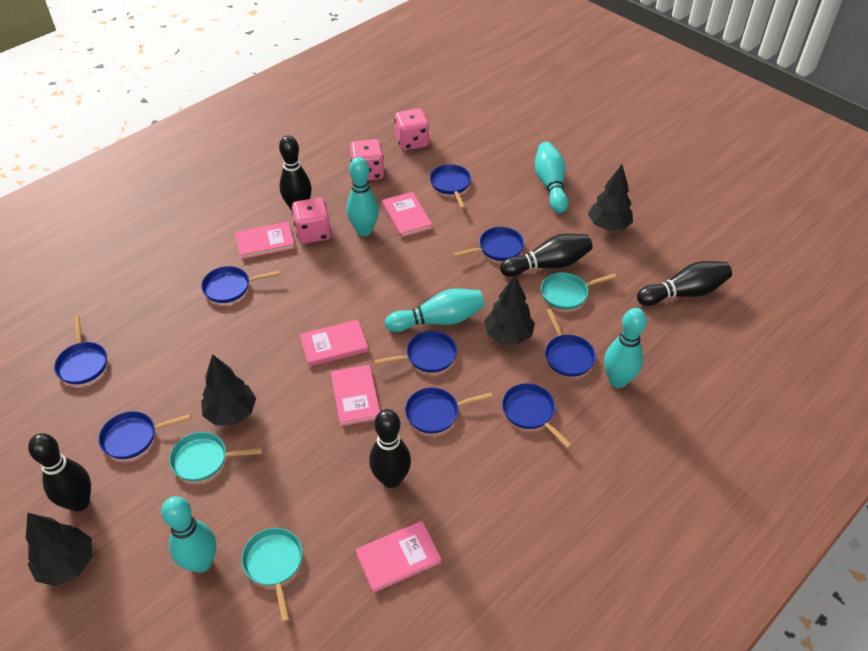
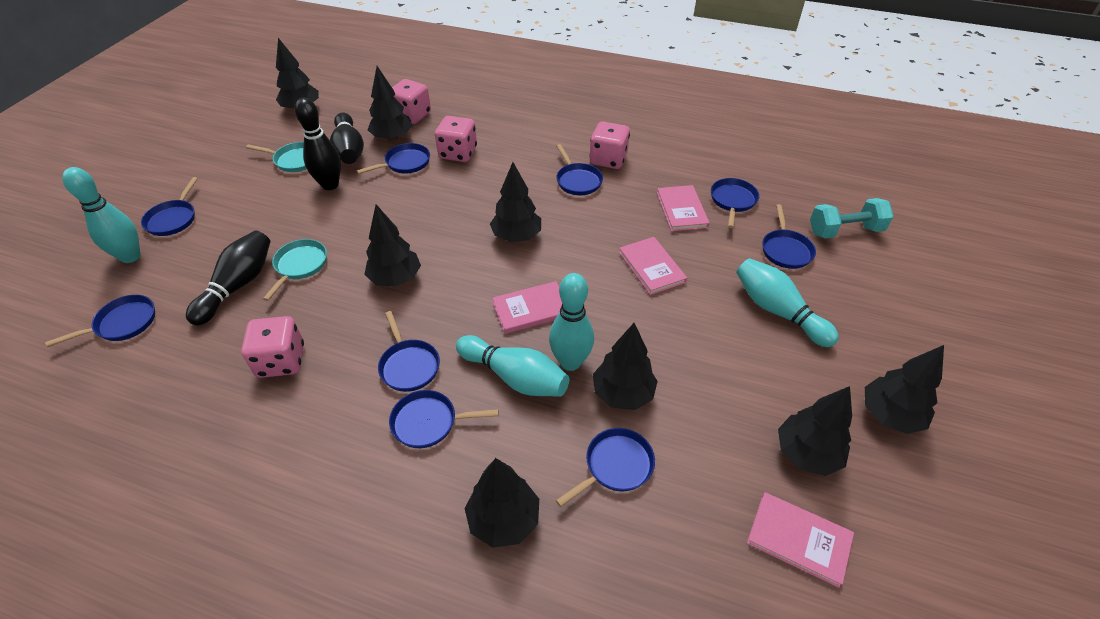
black bowling pin: [28,433,91,512] [279,135,312,211] [369,409,411,488] [500,234,593,277] [637,261,732,306] = 5 -> [186,231,270,326] [295,98,341,190] [330,112,364,164] = 3
black tree: [26,513,92,586] [201,354,256,426] [484,275,535,344] [588,164,633,230] = 4 -> [276,38,319,109] [364,204,421,287] [368,66,412,141] [465,458,539,548] [490,162,541,242] [593,323,658,410] [778,386,852,476] [865,345,944,434] = 8
pink book: [235,222,295,259] [300,320,368,366] [331,365,380,426] [356,521,442,593] [382,192,432,238] = 5 -> [492,281,562,334] [619,237,687,295] [657,185,710,231] [747,492,854,588] = 4
pink dice: [292,198,331,244] [350,139,385,180] [394,109,429,150] = 3 -> [241,316,304,378] [392,79,431,124] [435,116,477,162] [589,121,630,169] = 4
turquoise bowling pin: [161,496,216,573] [347,157,379,236] [385,289,485,332] [535,142,568,213] [604,308,647,388] = 5 -> [62,167,141,263] [456,335,569,397] [549,273,594,371] [736,258,839,347] = 4
turquoise dumbbell: none = 0 -> [810,198,894,238] = 1
turquoise pan: [169,432,263,481] [241,528,303,622] [541,272,617,310] = 3 -> [246,142,307,172] [263,239,327,301] = 2

